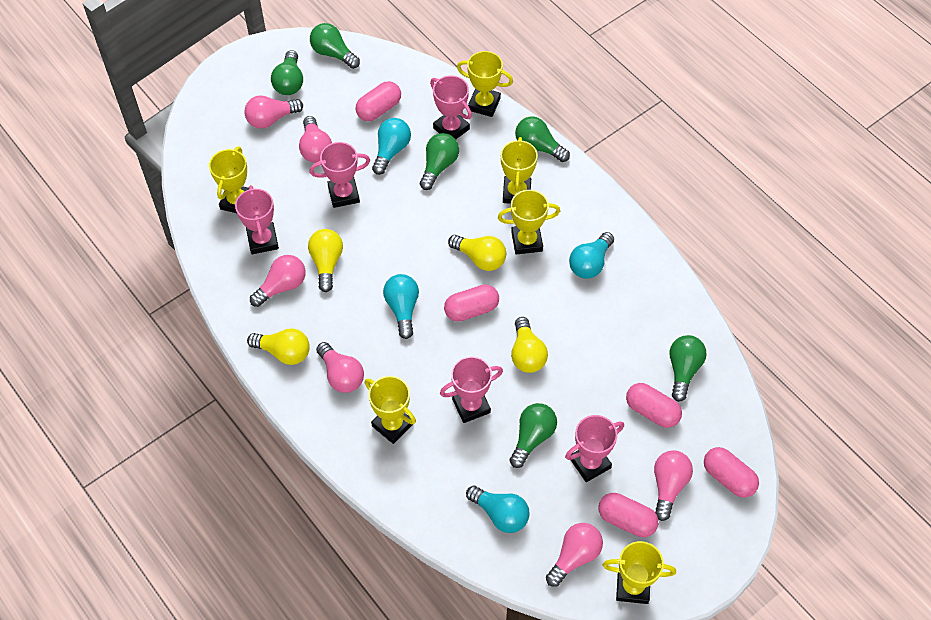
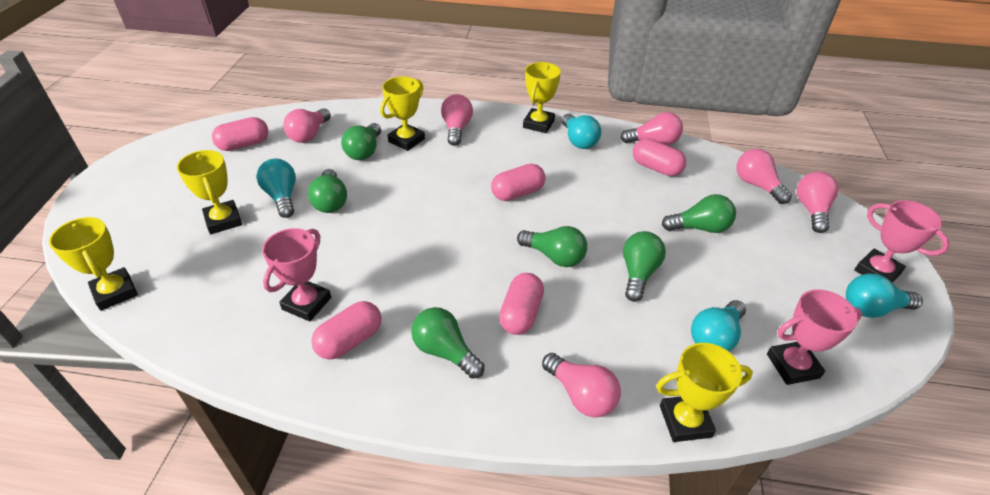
pink trophy: [235,185,279,254] [309,142,370,208] [430,76,472,139] [440,356,503,423] [565,415,624,482] = 5 -> [262,228,331,321] [767,289,862,385] [854,200,950,283] = 3
yellow light bulb: [247,329,310,365] [308,229,343,292] [448,235,506,271] [511,317,548,373] = 4 -> none = 0
yellow trophy: [209,147,249,213] [365,376,416,444] [457,51,513,117] [498,190,560,255] [501,137,538,204] [603,541,676,604] = 6 -> [49,217,138,311] [177,150,242,234] [380,76,425,151] [523,62,561,133] [656,343,753,442] = 5

